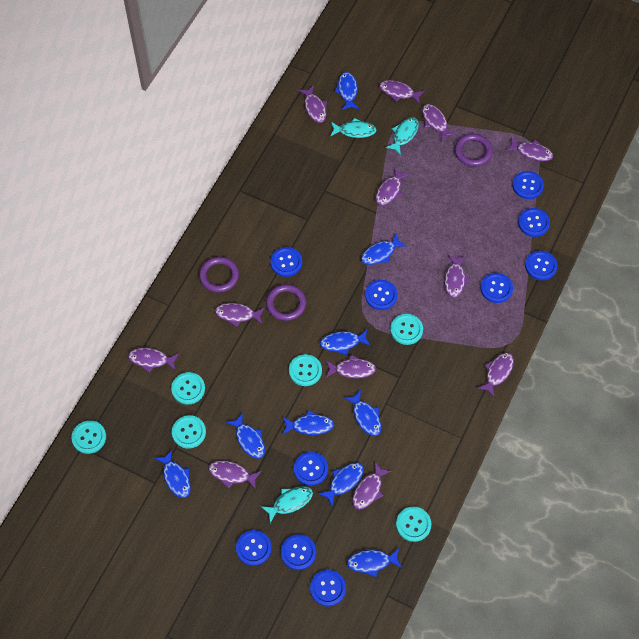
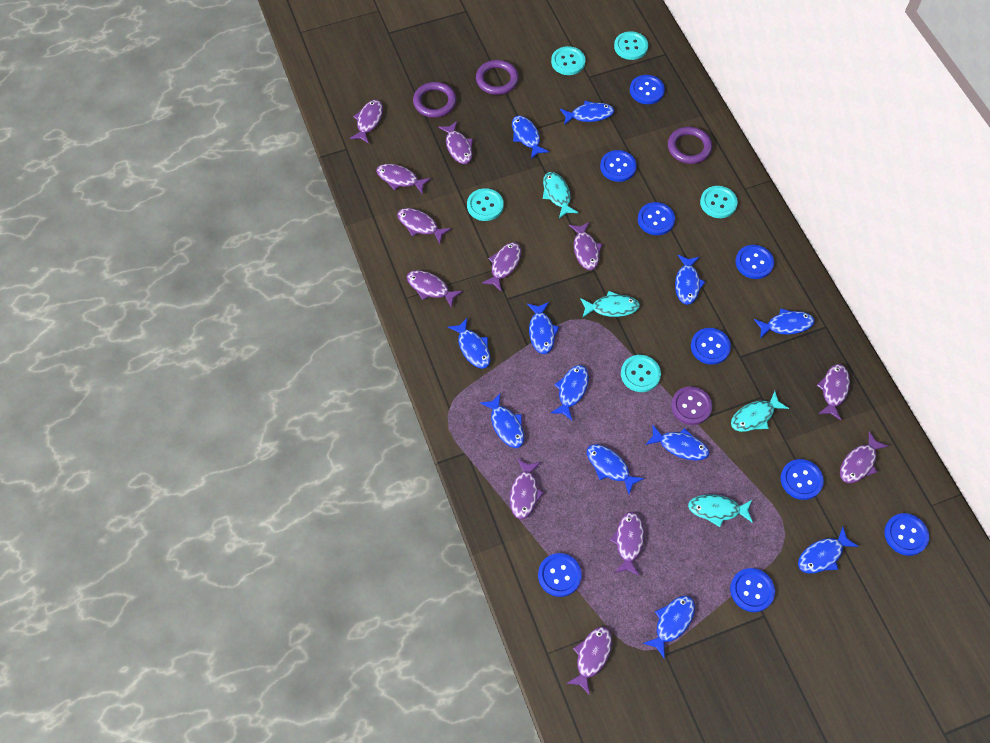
blue button: [236,530,272,566] [270,247,302,277] [281,534,316,570] [294,452,328,486] [310,570,346,606] [365,280,398,310] [480,273,513,303] [513,171,544,199] [518,208,550,237] [525,251,558,280] = 10 -> [538,553,582,597] [600,150,637,182] [630,75,665,104] [638,202,675,235] [691,328,731,365] [730,568,775,612] [735,245,774,279] [781,459,824,500] [884,513,929,556] = 9
blue fish: [155,450,191,498] [226,412,265,459] [283,410,334,435] [318,463,364,506] [320,329,371,355] [334,72,359,110] [344,390,381,436] [347,548,402,577] [361,233,406,265] = 9 -> [448,318,490,369] [480,394,524,448] [512,116,549,159] [527,302,559,354] [551,365,589,421] [560,101,614,125] [587,444,644,494] [643,596,695,659] [646,424,709,460] [675,255,705,305] [754,308,814,339] [798,527,859,574] = 12
purple button: none = 0 -> [671,386,712,425] = 1
turquoise button: [72,420,106,454] [171,372,205,405] [172,415,206,449] [289,354,322,386] [390,314,423,345] [396,507,431,542] = 6 -> [467,188,504,221] [551,46,586,75] [614,31,648,60] [621,355,661,392] [700,186,738,218] = 5
turquoise fish: [261,486,313,523] [330,118,376,138] [385,117,419,155] = 3 -> [543,172,579,218] [580,291,640,318] [688,495,753,527] [731,391,789,432] = 4

